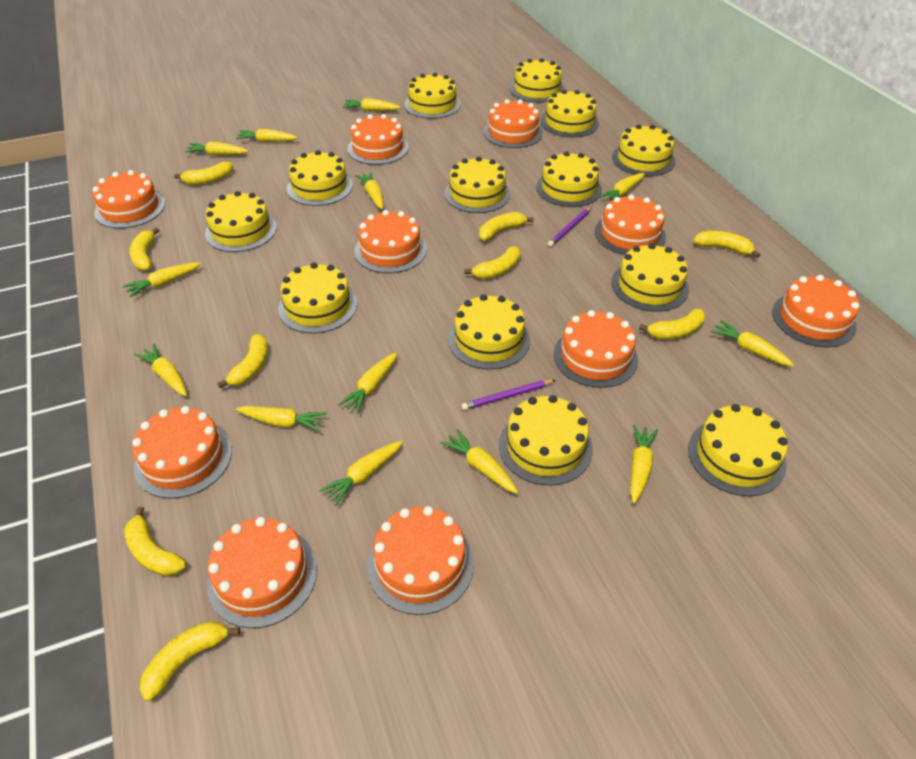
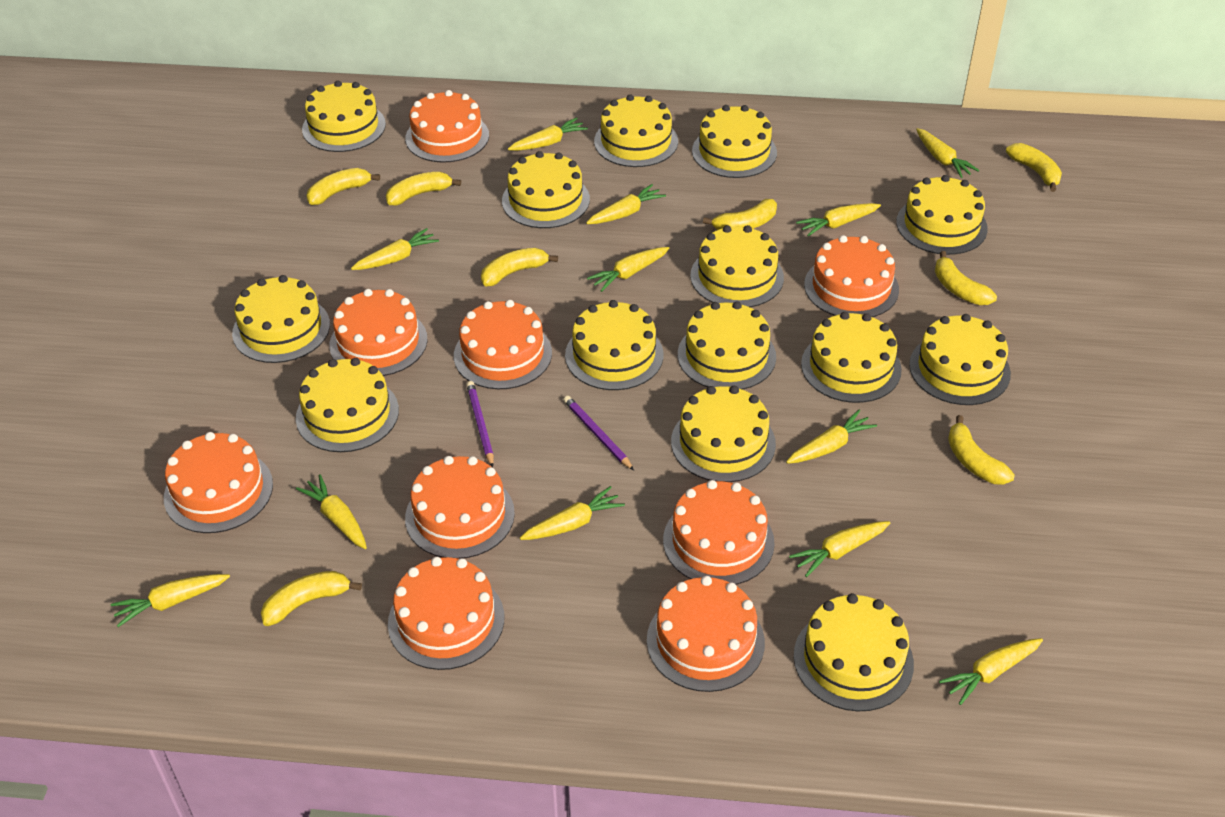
orange cake: [93,170,165,228] [132,406,232,499] [207,517,317,628] [347,114,409,165] [354,210,427,273] [367,506,474,615] [483,99,543,148] [554,310,638,388] [595,194,666,255] [772,275,860,347] = 10 -> [164,432,273,533] [329,289,427,376] [388,557,504,670] [405,90,489,163] [405,456,515,559] [454,300,552,389] [647,576,765,692] [663,480,775,585] [804,235,899,317] = 9
yellow banana: [124,506,187,576] [129,227,159,271] [140,621,240,701] [174,162,233,185] [217,334,268,388] [464,246,520,279] [479,212,534,241] [639,309,705,339] [694,231,760,258] = 9 -> [261,571,362,626] [306,168,380,205] [386,172,461,205] [481,248,558,286] [703,199,777,230] [935,251,997,305] [948,415,1015,485] [1006,143,1062,192] = 8
yellow cake: [205,191,277,252] [278,263,357,333] [287,150,353,206] [404,73,461,119] [444,157,510,213] [448,294,530,370] [499,395,593,486] [510,58,565,102] [536,151,602,207] [540,90,599,137] [612,124,675,176] [612,243,689,312] [688,404,788,496] = 13 -> [232,275,330,363] [296,358,399,452] [302,81,386,152] [502,151,590,228] [565,300,663,390] [594,94,678,167] [671,386,776,482] [678,301,776,390] [690,225,784,307] [692,105,777,178] [794,593,914,711] [801,312,902,403] [896,175,988,255] [909,314,1011,405] = 14
yellow carrot: [123,263,201,297] [134,344,187,396] [185,142,248,155] [236,129,298,142] [236,406,327,432] [319,441,403,506] [338,352,397,414] [343,98,401,111] [355,172,384,209] [440,429,518,494] [599,173,645,201] [630,424,658,504] [711,320,794,366] = 13 -> [111,574,230,627] [296,474,367,549] [351,228,439,270] [508,117,588,151] [520,486,625,540] [586,184,666,224] [587,247,669,292] [786,410,877,464] [789,521,890,577] [796,203,881,237] [916,128,979,178] [939,638,1043,705] = 12

